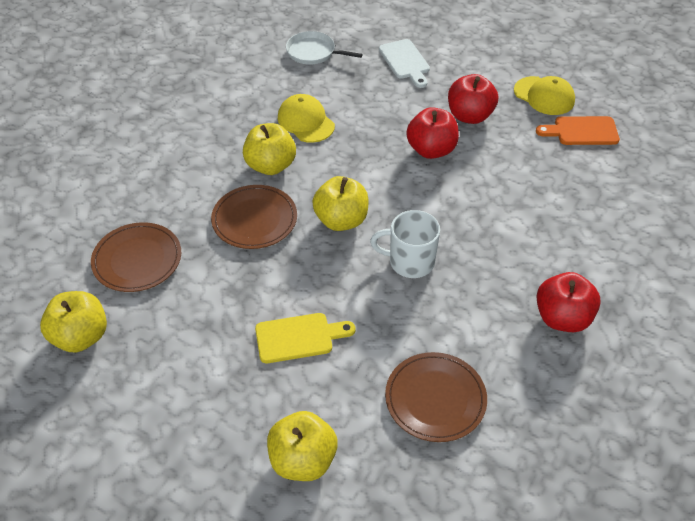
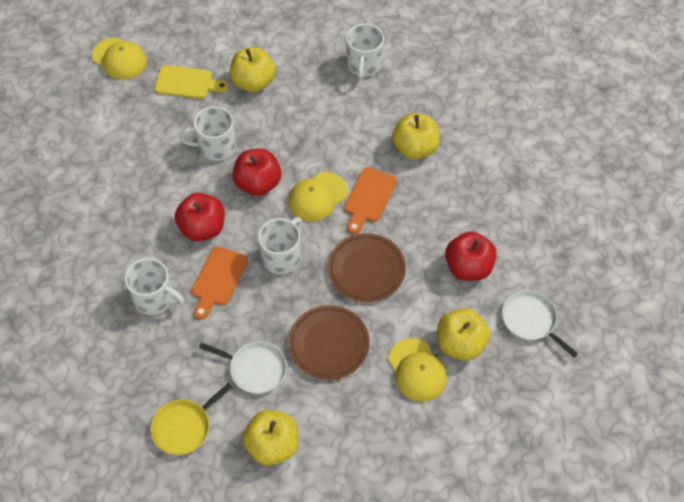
brown plate: [91,222,181,292] [211,185,297,249] [385,352,487,442] = 3 -> [288,305,370,380] [328,233,406,302] = 2
orange cutting board: [536,116,620,145] = 1 -> [192,246,248,320] [344,167,397,234] = 2
white cutting board: [379,39,430,88] = 1 -> none = 0
white mug: [370,210,440,278] = 1 -> [125,258,184,315] [180,106,236,161] [258,217,303,274] [346,23,384,80] = 4
white pan: [286,31,363,65] = 1 -> [199,341,287,394] [502,290,578,358] = 2
yellow cap: [278,94,335,143] [514,76,575,115] = 2 -> [92,38,147,80] [288,172,348,222] [388,338,447,402] = 3
yellow pan: none = 0 -> [151,383,232,455] = 1

